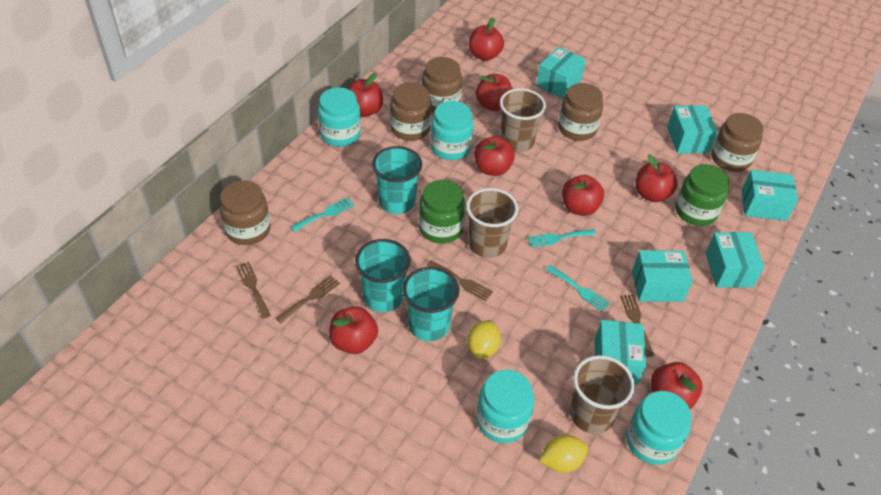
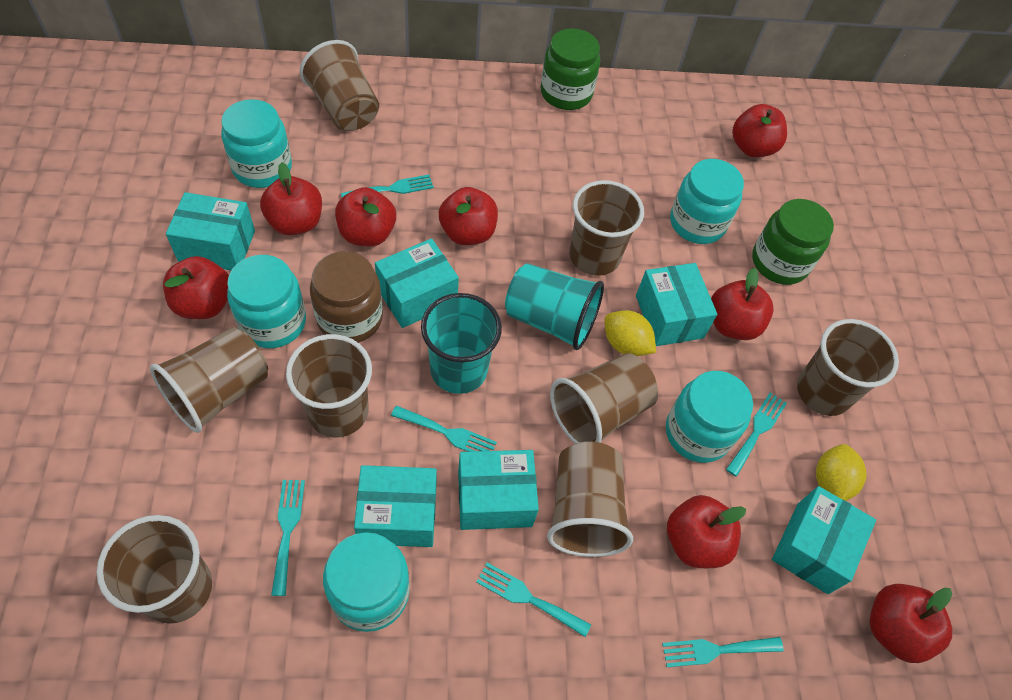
brown cup: [466,188,518,258] [500,88,546,152] [570,355,635,434] = 3 -> [97,515,212,624] [150,327,268,433] [286,334,372,437] [300,40,379,131] [547,442,633,557] [550,353,658,444] [569,180,644,276] [797,319,899,416] = 8
brown fork: [236,261,271,319] [276,275,340,323] [427,260,493,301] [620,294,654,357] = 4 -> none = 0
brown jar: [219,180,271,245] [390,82,432,141] [422,57,462,113] [558,83,603,141] [711,113,764,172] = 5 -> [310,251,383,343] = 1
turquoise cup: [355,239,411,312] [372,146,422,214] [403,267,459,341] = 3 -> [421,293,502,394] [505,263,604,350] = 2
turquoise fork: [290,197,355,232] [527,229,596,247] [546,265,610,312] = 3 -> [271,480,305,596] [341,175,434,197] [391,405,497,452] [476,563,591,637] [662,637,784,667] [726,393,787,477] = 6
turquoise jar: [318,87,361,147] [430,101,474,160] [476,370,534,443] [626,391,692,465] = 4 -> [221,99,292,188] [227,255,306,348] [323,532,410,632] [666,371,753,463] [670,159,744,244] = 5

